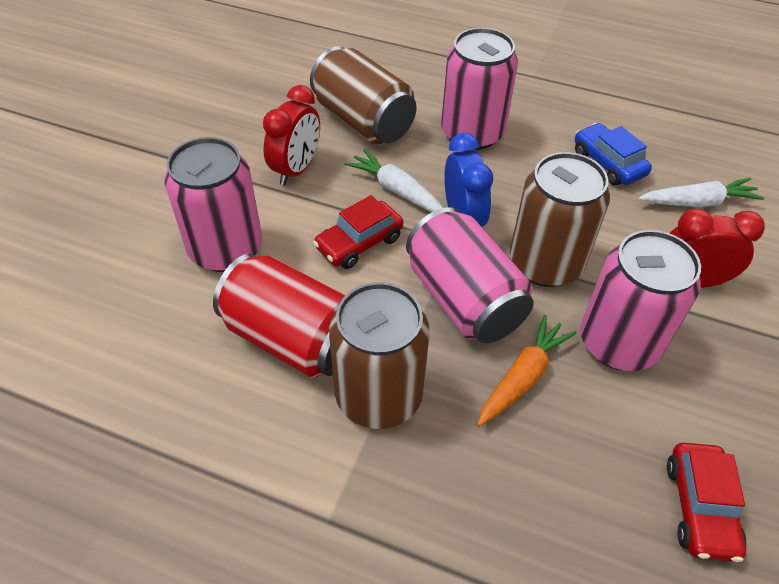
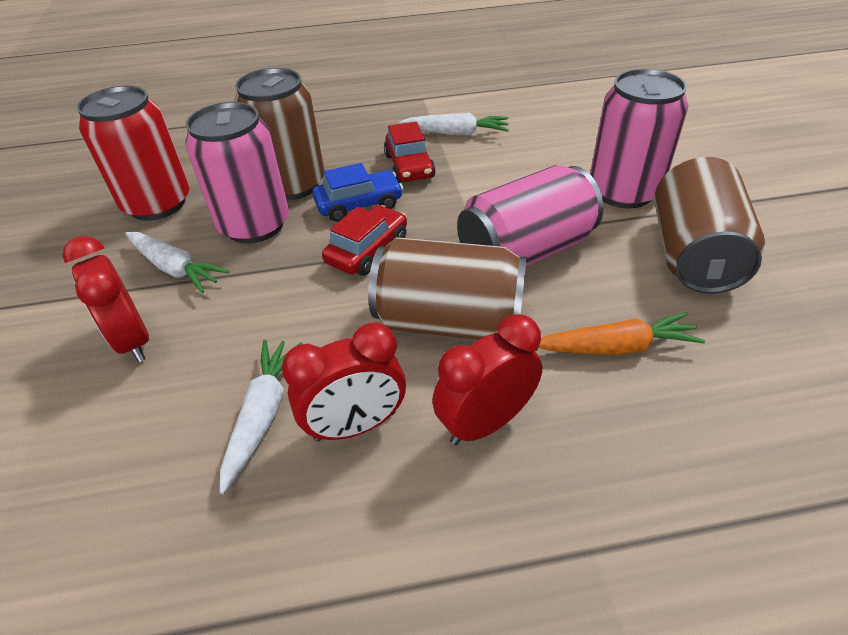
blue clock: [444,133,493,227] = 1 -> none = 0
pink can: [165,137,262,272] [406,207,533,343] [441,28,518,150] [580,230,701,371] = 4 -> [185,102,289,243] [457,165,603,267] [590,68,689,209] = 3
red clock: [263,85,320,185] [670,209,765,288] = 2 -> [63,236,149,362] [282,322,406,442] [432,314,542,445] = 3
white carrot: [345,149,443,212] [639,178,764,207] = 2 -> [125,232,230,293] [220,340,303,494] [399,113,509,136] = 3

